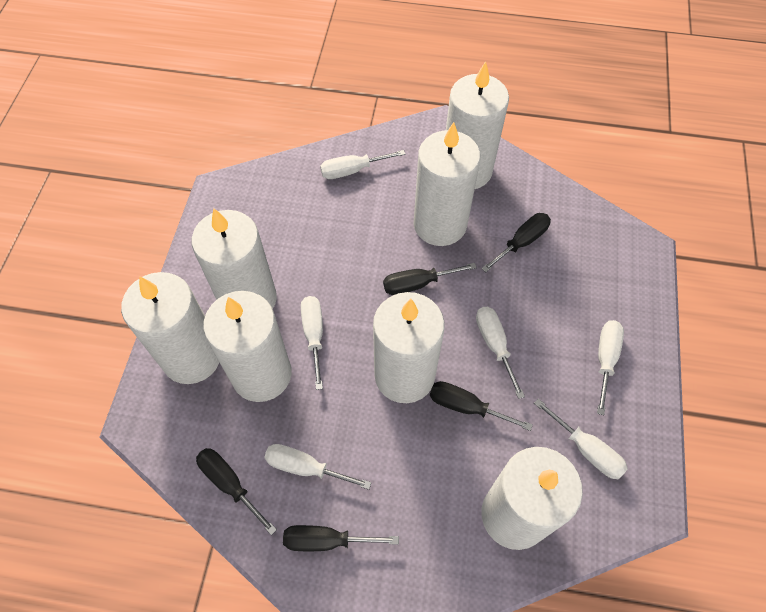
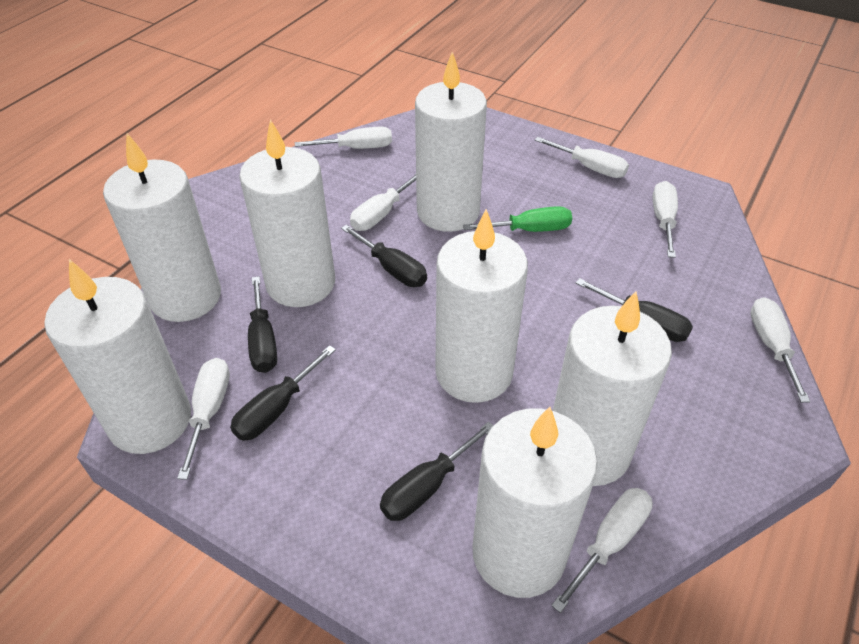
green screwdriver: none = 0 -> [463,206,572,232] = 1
white screwdriver: [264,444,371,490] [301,296,323,390] [320,150,405,179] [476,307,525,399] [534,399,628,479] [597,320,624,415] = 6 -> [177,358,230,480] [295,127,392,149] [350,174,416,231] [535,137,629,178] [551,488,653,613] [653,181,678,258] [750,297,810,403] = 7

